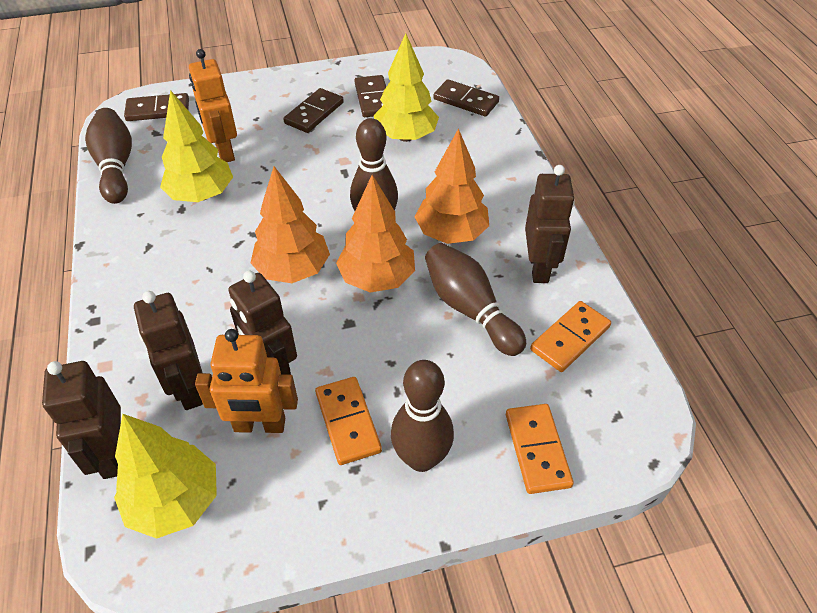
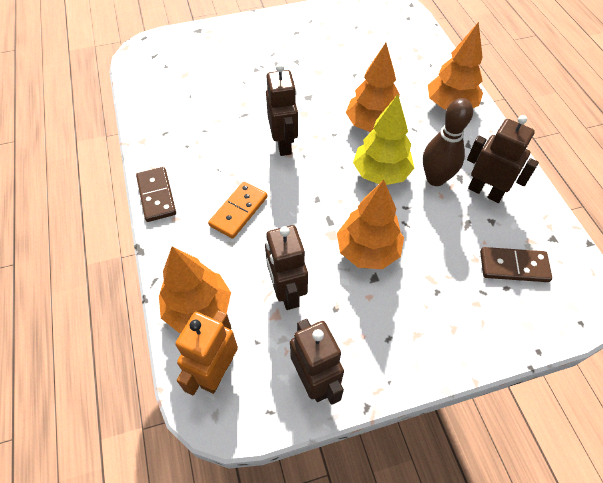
brown bowling pin: [85,108,132,204] [350,118,398,211] [391,360,454,472] [425,243,526,356] = 4 -> [423,98,473,186] = 1
brown domino: [124,93,189,121] [283,88,344,133] [354,75,386,117] [433,79,499,116] = 4 -> [136,167,176,222] [480,247,552,282] = 2
orange domino: [315,377,382,465] [506,404,574,494] [530,301,611,372] = 3 -> [208,182,267,239] = 1
orange robot: [189,49,237,162] [195,329,298,433] = 2 -> [175,310,238,396] = 1
orange tree: [251,166,330,283] [336,175,415,293] [415,128,489,244] = 3 -> [159,246,231,333] [337,180,404,269] [346,43,400,132] [428,22,483,110] = 4
yellow tree: [114,414,217,539] [160,90,233,202] [374,33,439,142] = 3 -> [353,94,414,185] = 1

